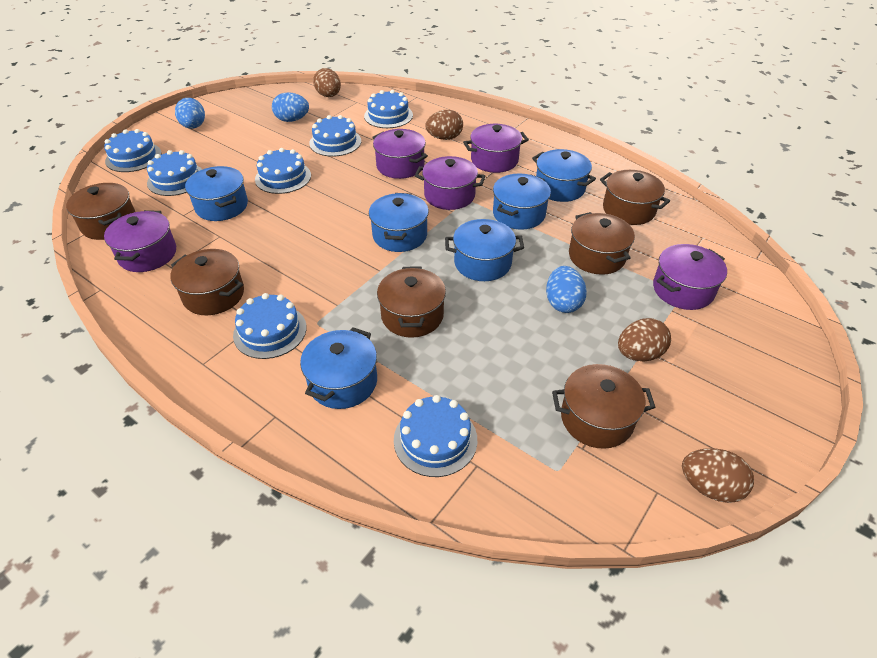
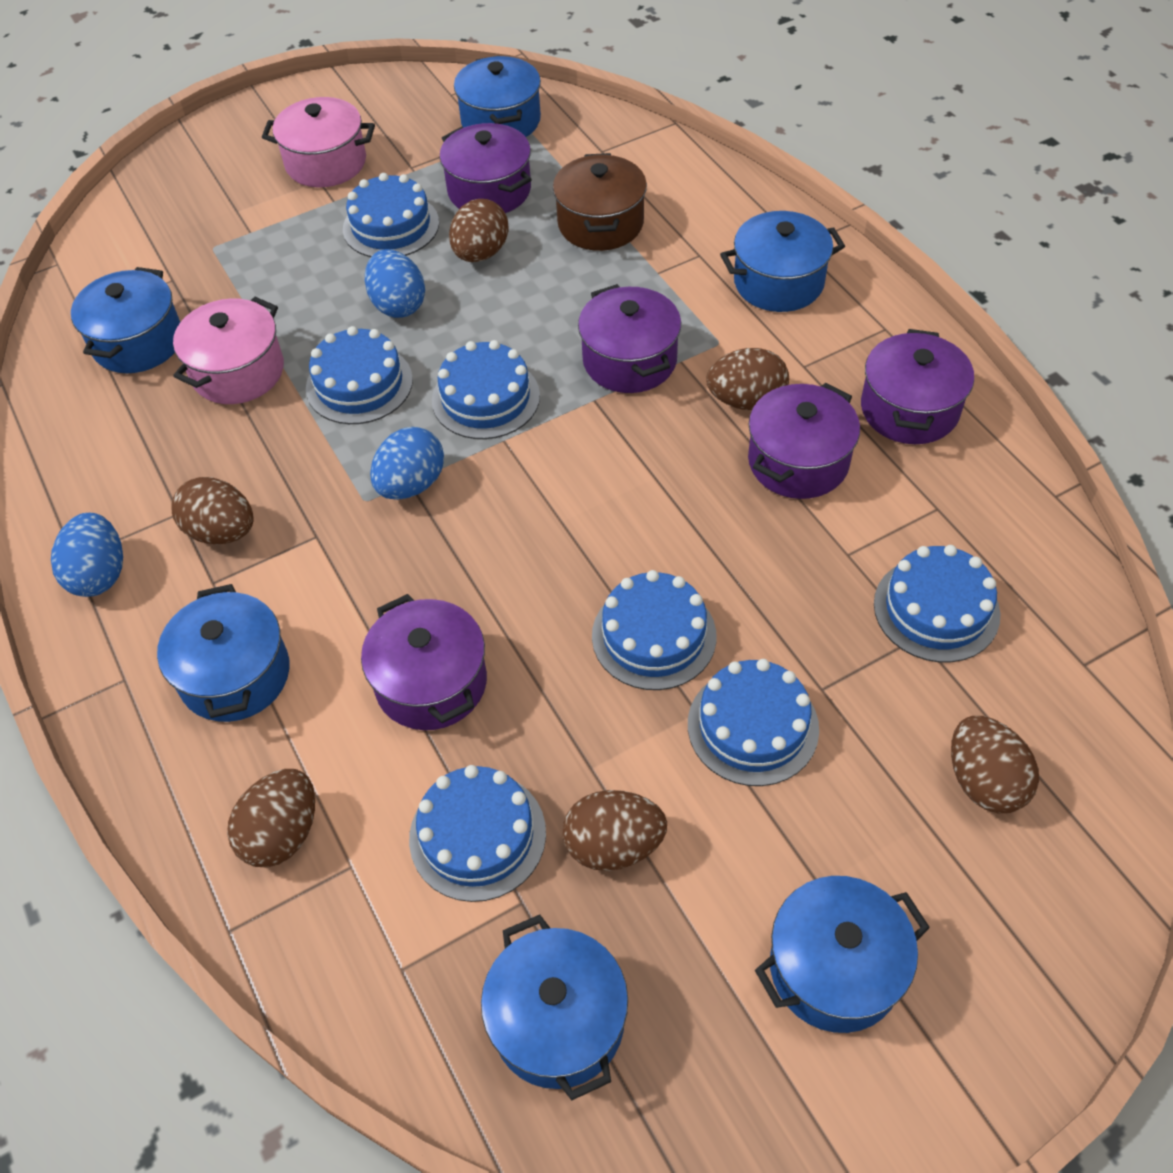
brown egg: [313,68,341,97] [425,110,463,140] [618,318,671,362] [682,448,754,503] = 4 -> [172,477,254,545] [227,769,315,867] [449,199,509,262] [563,790,667,871] [706,348,789,410] [951,716,1039,813] = 6
brown pot: [66,183,135,240] [170,249,244,315] [377,266,446,338] [552,364,656,449] [569,212,635,275] [600,170,670,225] = 6 -> [553,153,647,251] = 1
pink pot: none = 0 -> [173,297,284,404] [262,97,375,187] = 2

